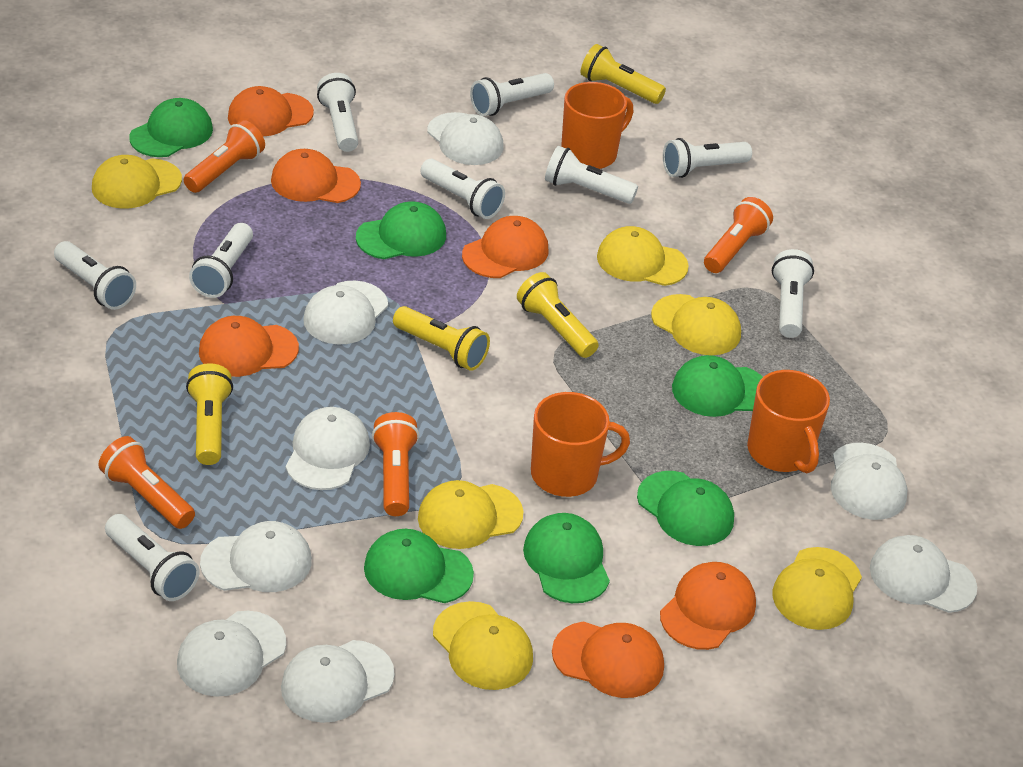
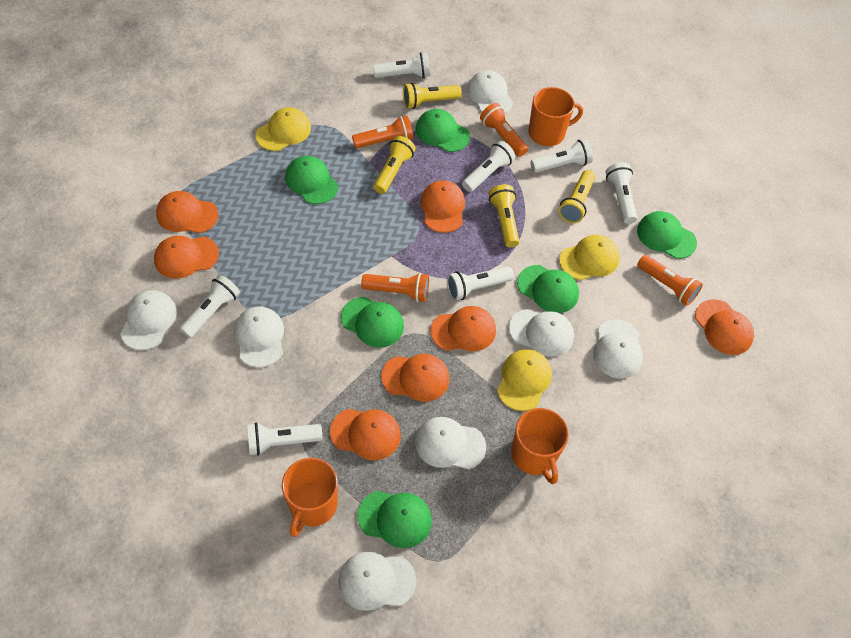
orange cap: [199,316,299,377] [228,86,314,137] [271,149,361,203] [462,216,549,278] [552,621,664,698] [660,562,756,650] = 6 -> [154,236,219,279] [156,191,219,233] [330,409,401,460] [381,354,450,402] [421,180,465,233] [431,306,496,351] [695,299,754,355] = 7
white cap: [177,611,286,697] [200,521,312,592] [281,640,395,723] [286,407,370,490] [303,281,388,344] [427,112,504,165] [831,443,907,520] [870,535,977,613] = 8 -> [120,290,177,350] [234,307,284,368] [338,551,416,611] [415,417,486,469] [467,70,513,113] [509,309,574,357] [593,320,643,379] = 7
white flashlight: [54,241,136,310] [105,514,200,601] [189,223,253,298] [317,73,358,152] [420,159,505,219] [470,73,554,116] [545,146,638,204] [663,138,752,178] [772,249,814,338] = 9 -> [179,275,240,338] [247,422,322,456] [373,52,430,78] [447,266,514,301] [462,141,515,192] [530,139,593,173] [606,162,637,224] = 7
yellow cap: [92,155,182,209] [418,480,523,549] [433,601,533,690] [597,226,689,286] [651,294,741,355] [773,547,862,630] = 6 -> [256,107,311,151] [497,349,552,411] [559,235,620,280] = 3

